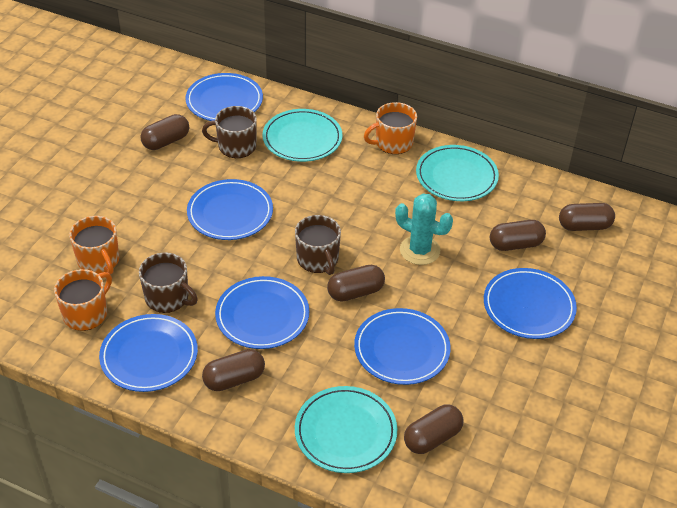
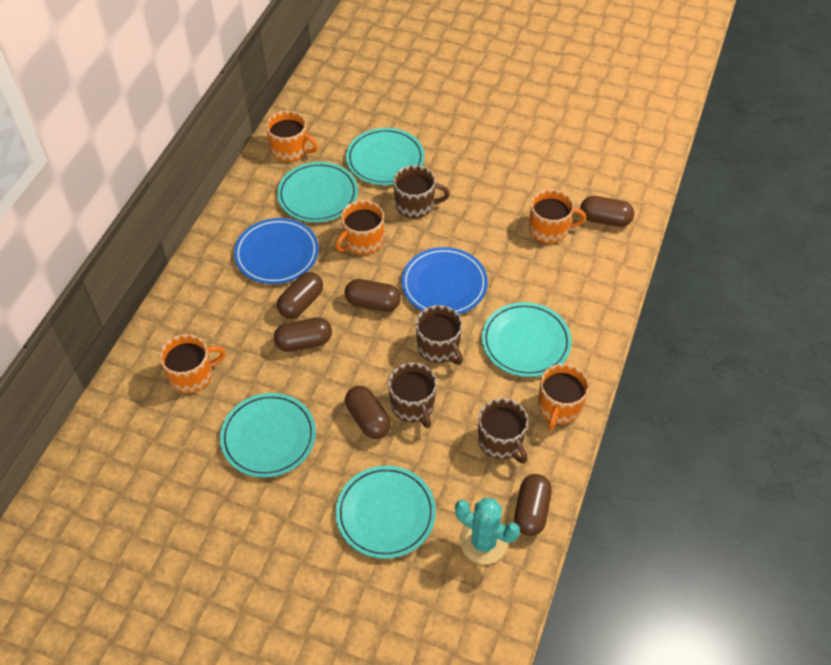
blue plate: [99,314,198,392] [185,73,263,121] [187,179,273,240] [215,276,309,349] [354,308,451,385] [484,268,577,339] = 6 -> [234,218,319,284] [401,247,488,314] = 2
brown mug: [139,253,198,313] [202,106,257,158] [295,215,341,275] = 3 -> [388,362,437,428] [393,165,450,219] [416,305,463,365] [478,398,528,464] = 4
orange mug: [54,269,112,331] [69,216,120,274] [364,102,417,154] = 3 -> [160,334,226,393] [266,111,318,162] [335,200,384,255] [529,189,586,244] [538,364,589,430] = 5
turquoise plate: [263,109,342,162] [295,386,397,473] [416,145,499,201] = 3 -> [220,393,316,478] [277,162,358,223] [336,466,436,559] [346,128,425,185] [482,302,572,377] = 5

